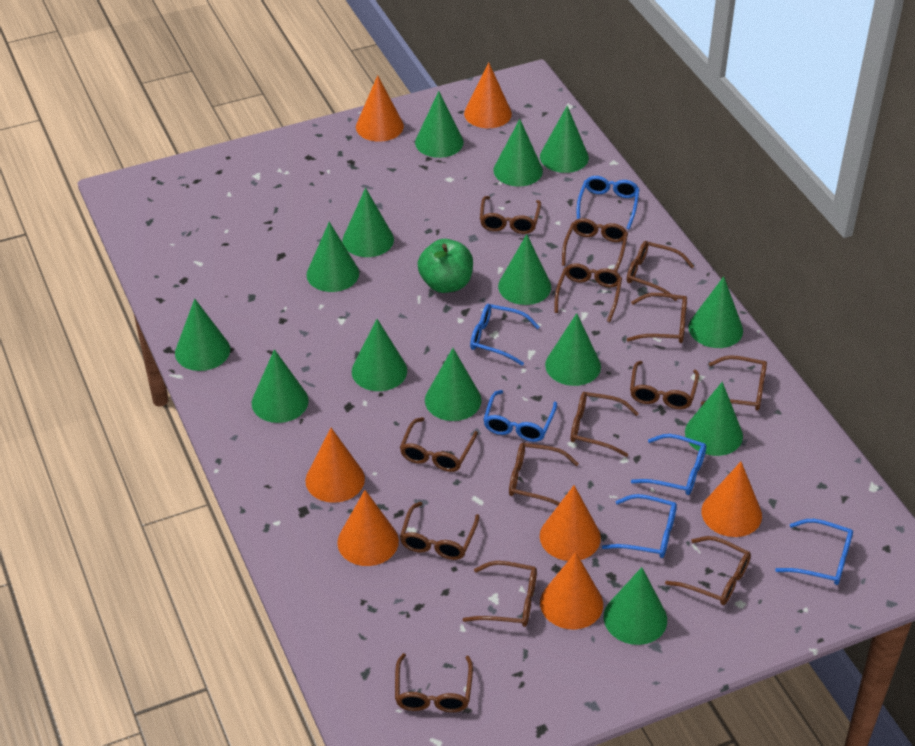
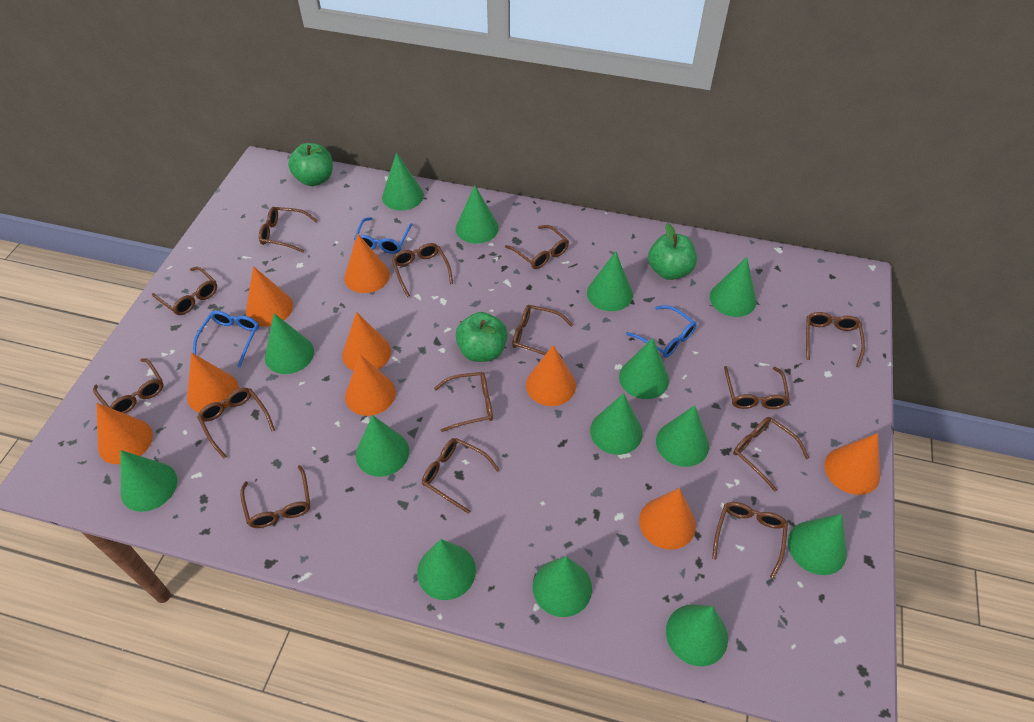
blue glasses: [470,304,540,366] [483,390,557,442] [577,176,640,230] [602,494,677,558] [631,434,706,495] [775,519,853,585] = 6 -> [193,311,259,367] [354,217,413,254] [626,305,697,358] = 3
green apple: [418,239,473,293] = 1 -> [288,143,333,186] [455,312,508,362] [648,223,697,280] = 3
orange cone: [305,428,365,503] [337,490,399,566] [356,75,404,142] [464,62,512,128] [540,485,601,561] [540,552,603,629] [701,462,762,537] = 7 -> [96,403,153,464] [187,352,239,412] [246,266,293,327] [342,312,391,371] [344,233,390,293] [345,355,396,416] [526,345,576,406] [639,488,696,550] [824,433,880,495] = 9

